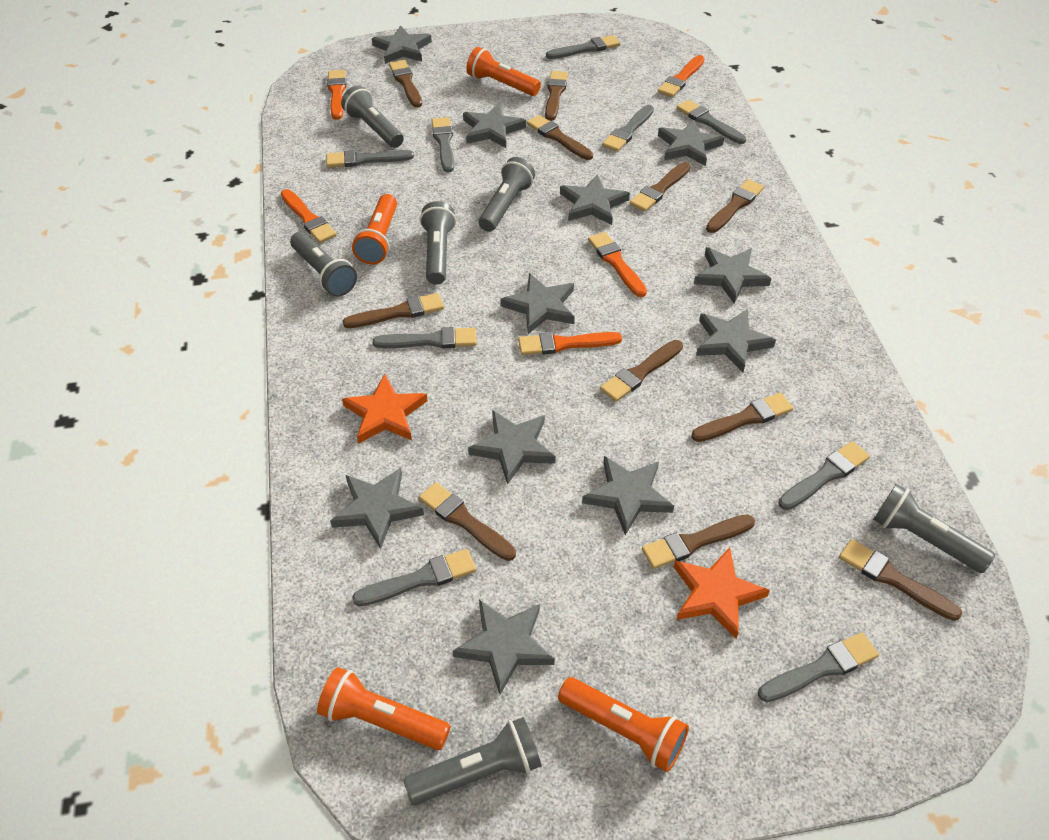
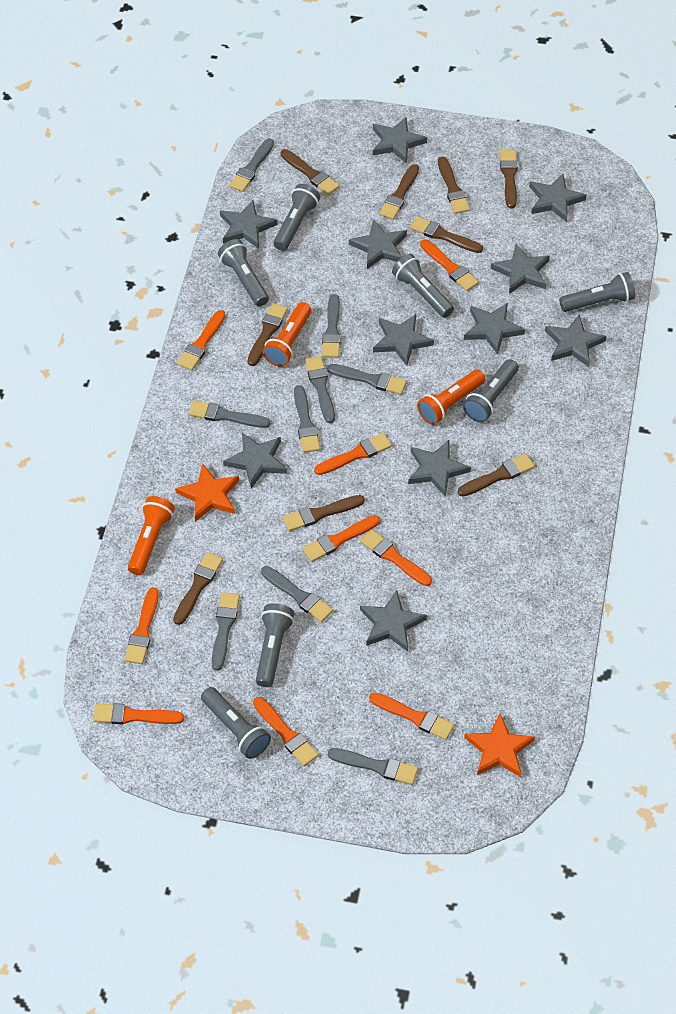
brown brush: [343,293,444,328] [389,60,422,108] [419,482,516,561] [527,115,593,160] [545,71,568,121] [600,340,683,402] [630,162,691,212] [642,514,755,569] [691,393,793,442] [706,179,764,233] [839,539,963,621] = 11 -> [173,552,223,625] [247,303,288,366] [280,149,340,195] [283,495,365,531] [379,164,419,220] [410,216,483,253] [438,157,470,214] [458,454,535,497] [500,150,518,208] = 9
grey flashlight: [290,232,357,297] [341,86,404,148] [404,717,542,805] [420,201,456,284] [479,157,535,232] [873,484,995,573] = 6 -> [201,687,271,759] [218,239,269,307] [256,603,294,687] [273,184,320,251] [392,254,454,318] [463,359,519,422] [559,272,635,312] = 7
orange brush: [281,189,337,243] [327,70,346,120] [518,332,622,355] [588,232,647,297] [658,55,705,97] = 5 -> [93,703,184,724] [124,587,159,664] [177,310,226,370] [253,697,319,766] [302,515,380,562] [314,433,392,475] [360,529,432,586] [369,692,454,740] [420,239,479,291] = 9
orange flashlight: [317,667,450,750] [352,194,397,264] [466,47,541,96] [558,677,689,772] = 4 -> [128,496,175,575] [262,302,311,367] [417,370,485,425] = 3

